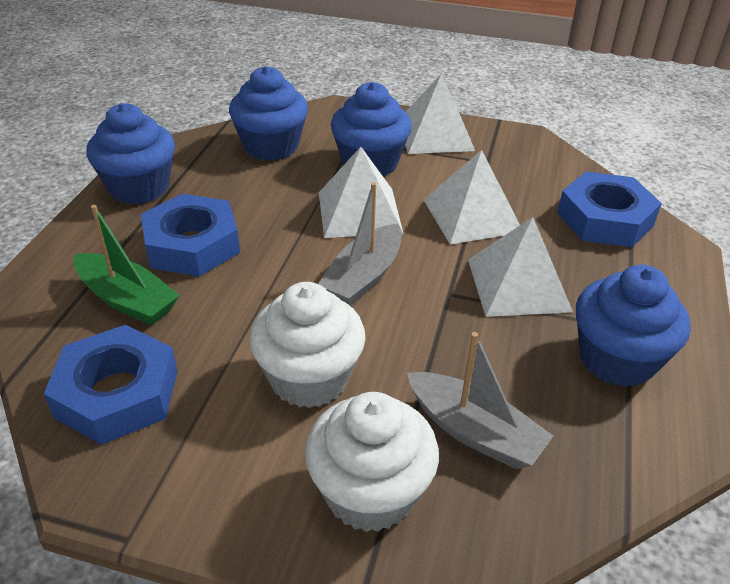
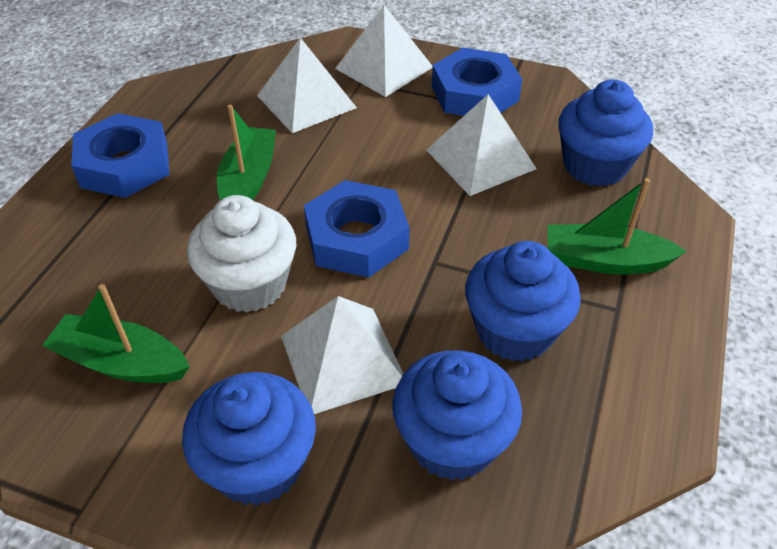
green boat: [73,205,180,325] = 1 -> [42,284,190,383] [217,105,276,200] [548,178,686,275] = 3
grey boat: [318,182,402,306] [407,332,553,469] = 2 -> none = 0
white cupcake: [249,282,365,408] [305,392,439,532] = 2 -> [187,195,296,313] = 1

